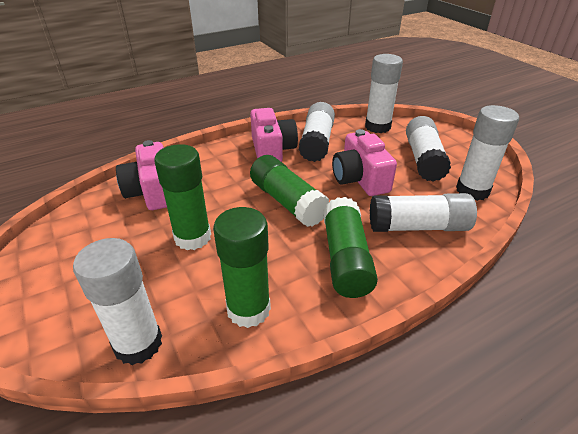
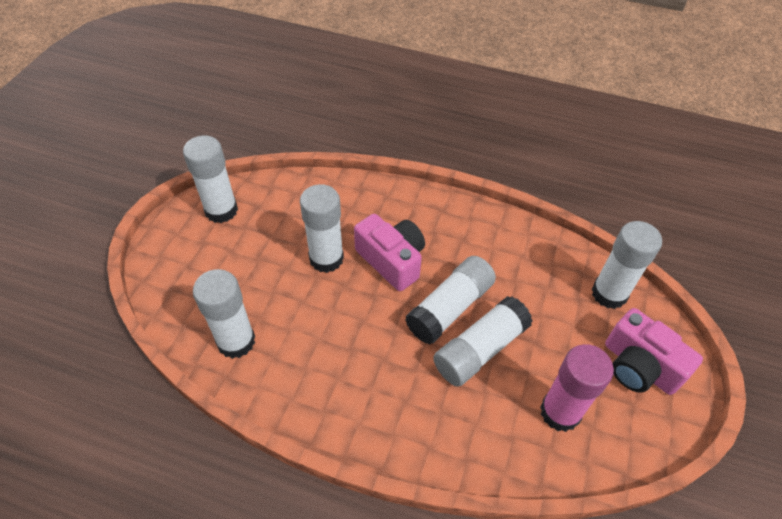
green glue stick: [154,144,211,250] [213,207,271,328] [250,155,330,227] [323,197,378,298] = 4 -> none = 0
pink camera: [116,140,167,210] [250,108,298,162] [332,129,397,196] = 3 -> [354,214,425,291] [605,308,703,395] = 2
pink glue stick: none = 0 -> [540,344,614,432] = 1

